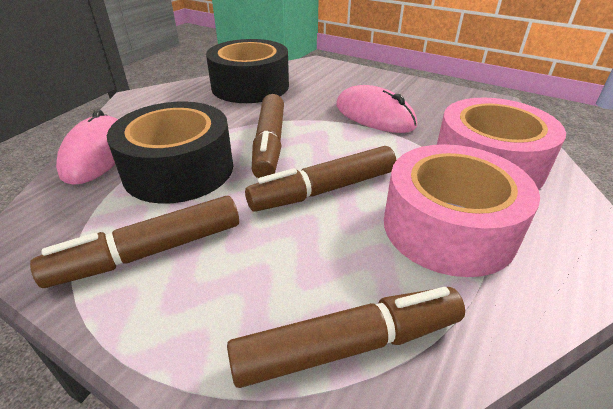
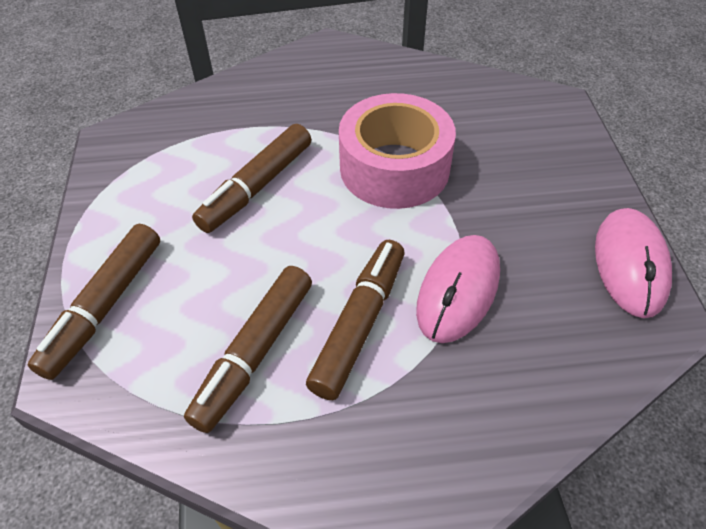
black tape: [107,102,233,204] [206,39,289,103] = 2 -> none = 0
pink tape: [384,144,540,277] [437,98,566,190] = 2 -> [339,93,456,209] = 1

